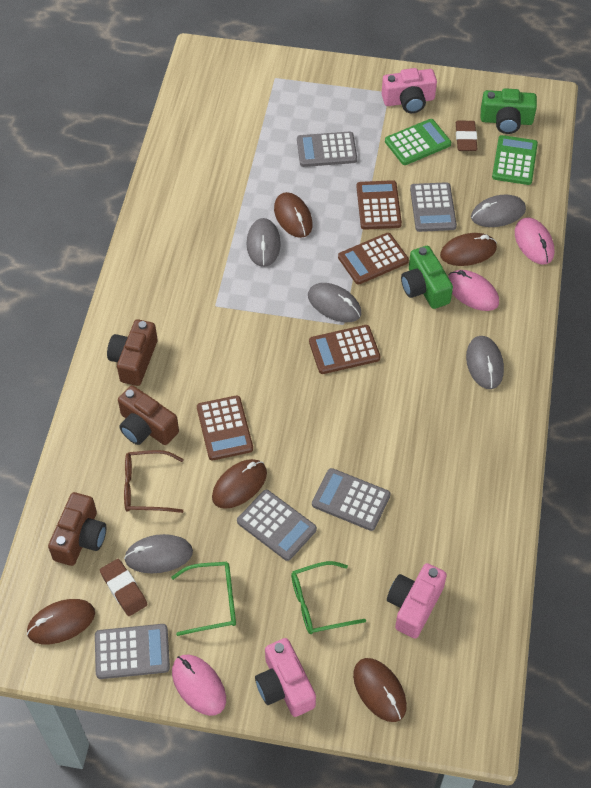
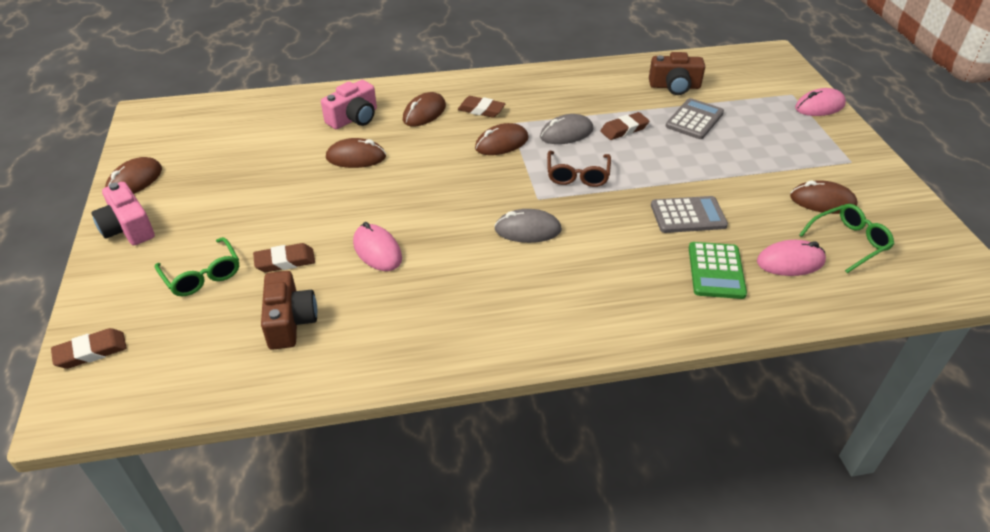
brown calculator: [197,396,253,460] [309,325,381,374] [338,233,409,284] [356,180,402,230] = 4 -> none = 0
brown camera: [48,492,106,566] [107,319,158,386] [118,385,179,445] = 3 -> [261,271,317,350] [649,52,705,95] = 2
brown eraser: [100,559,148,616] [456,121,477,151] = 2 -> [51,328,127,369] [253,243,315,272] [458,96,506,118] [600,112,649,140] = 4
green calculator: [385,119,451,165] [492,135,538,185] = 2 -> [689,242,747,299] = 1
green camera: [401,246,453,309] [481,88,537,134] = 2 -> none = 0
grey calculator: [95,624,170,679] [237,490,317,561] [297,132,357,167] [312,468,390,531] [410,182,457,232] = 5 -> [651,196,728,233] [666,98,724,139] = 2
grey mouse: [124,534,193,573] [247,218,281,267] [308,283,361,322] [466,336,504,389] [471,194,526,227] = 5 -> [494,209,562,243] [540,114,593,144] = 2
pink camera: [255,638,316,717] [382,68,437,113] [387,563,447,638] = 3 -> [91,182,155,245] [321,80,377,129] = 2

